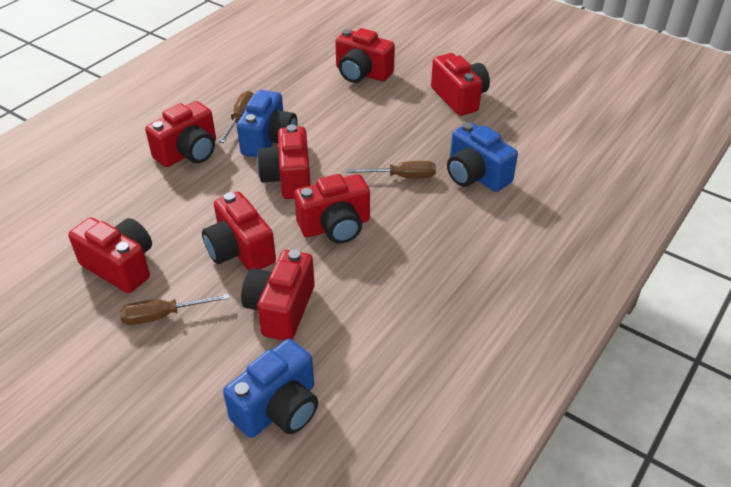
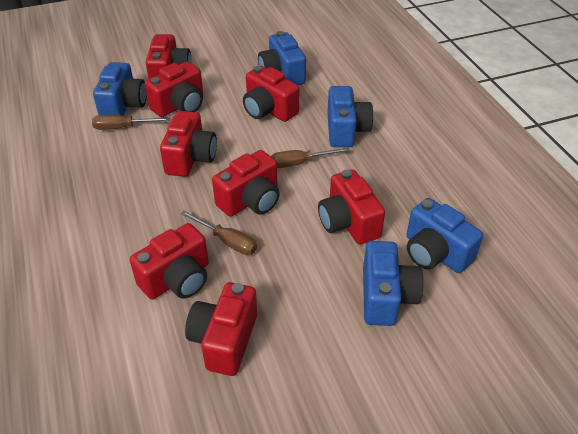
blue camera: [223,339,318,438] [237,90,297,157] [447,122,518,192] = 3 -> [93,62,147,115] [258,31,306,85] [327,86,373,147] [363,241,423,326] [407,198,483,273] = 5

